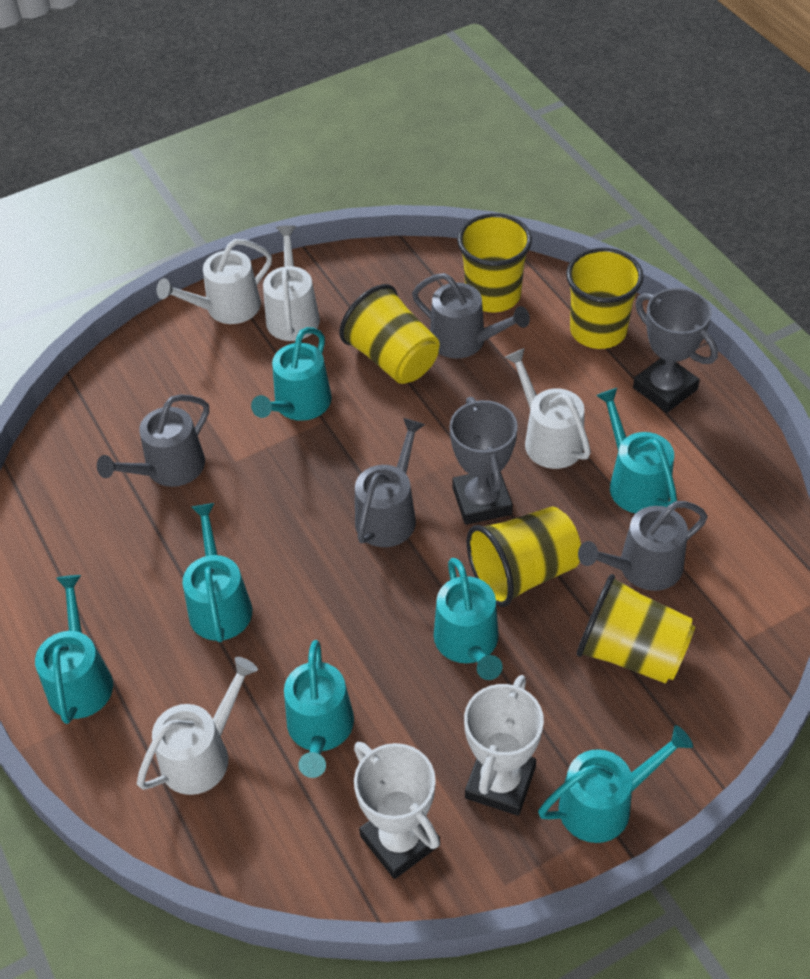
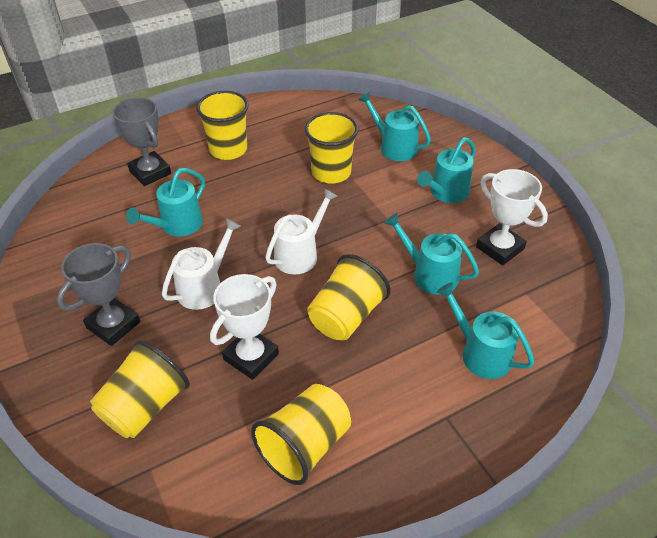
grey watering can: [97,394,209,487] [355,418,425,547] [412,273,530,358] [578,501,708,591] = 4 -> none = 0
turquoise watering can: [35,575,113,724] [183,503,252,642] [251,327,332,421] [284,640,354,778] [434,558,503,680] [538,725,693,843] [596,388,677,514] = 7 -> [126,168,205,236] [359,92,431,161] [384,213,479,295] [417,137,476,203] [437,282,534,379] = 5
white watering can: [137,657,258,795] [157,239,272,324] [263,225,320,341] [504,348,591,469] = 4 -> [162,218,241,310] [265,188,338,275] = 2

